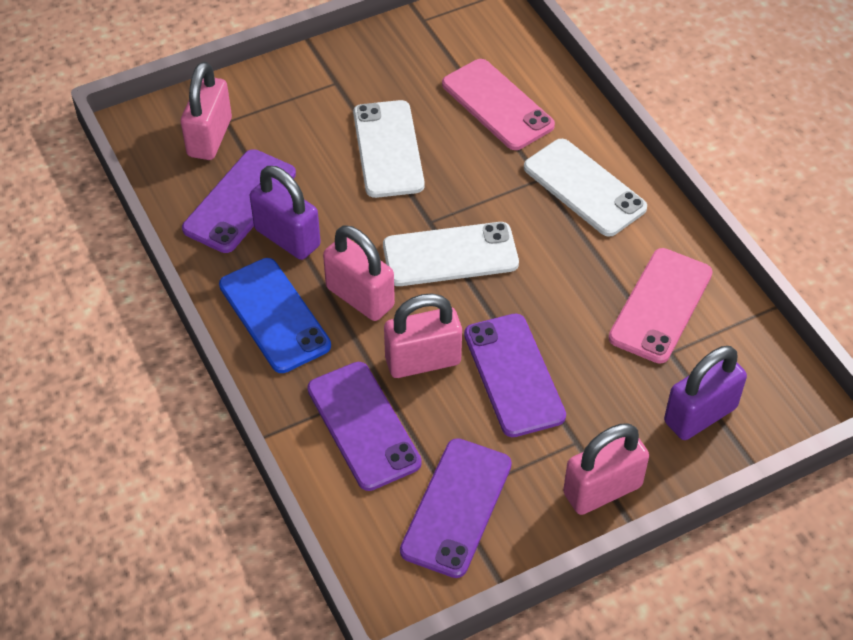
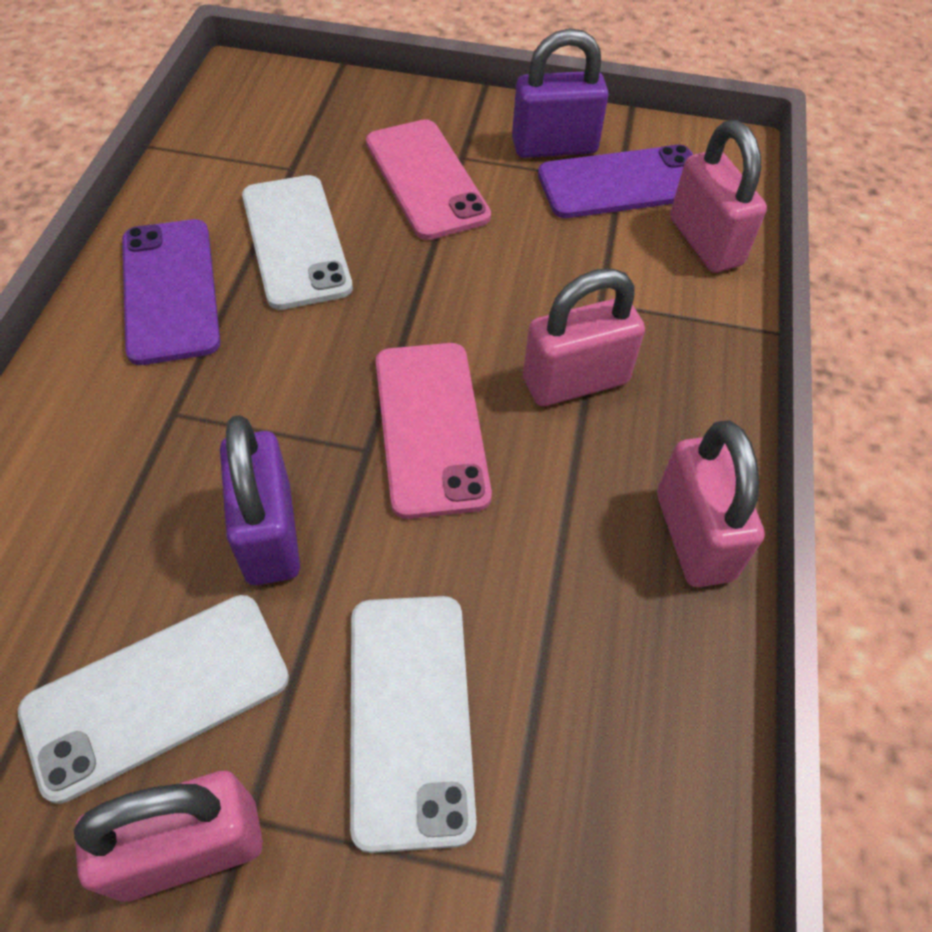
blue phone: [219,258,331,373] = 1 -> none = 0
purple phone: [182,149,296,253] [307,362,422,491] [400,438,512,578] [464,314,566,437] = 4 -> [122,219,220,365] [538,145,693,218] = 2

